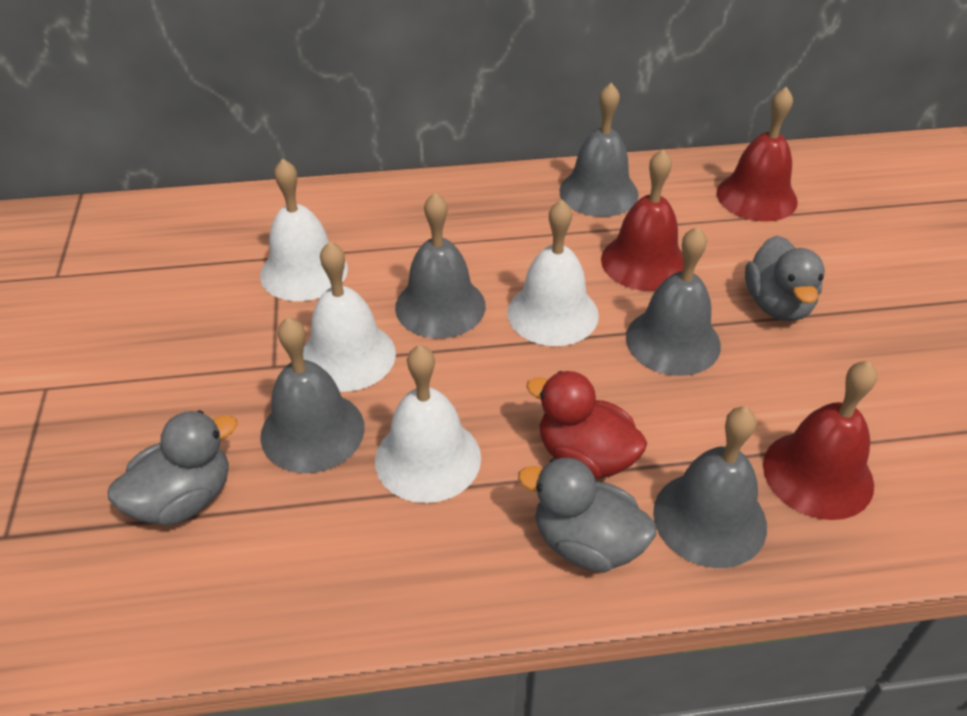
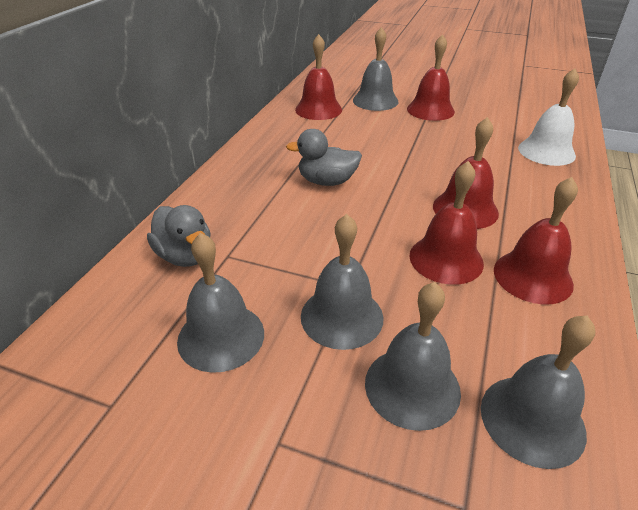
grey duck: [108,410,238,526] [518,458,656,573] [745,236,825,321] = 3 -> [147,205,211,267] [286,129,362,186] = 2
red bell: [601,149,684,291] [717,87,798,222] [763,361,877,520] = 3 -> [295,34,342,120] [407,34,455,121] [409,161,484,285] [433,117,499,229] [494,177,578,304] = 5
red duck: [526,371,647,479] = 1 -> none = 0
white bell: [260,159,348,301] [303,241,396,392] [375,345,481,503] [507,199,599,346] = 4 -> [518,68,579,166] = 1

